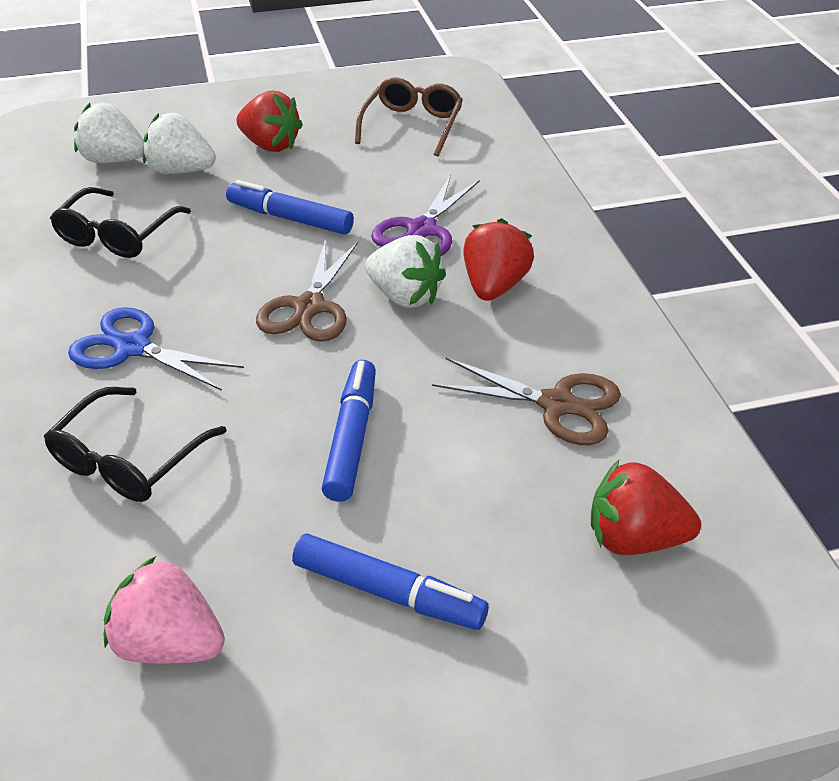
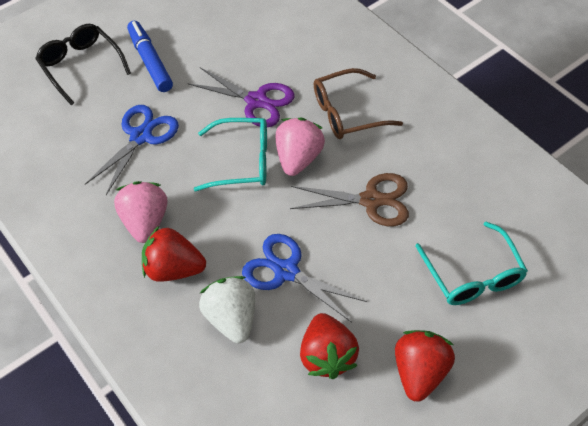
black glasses: [44,387,227,502] [50,187,191,258] = 2 -> [35,24,131,105] = 1
blue marker: [226,180,354,234] [292,533,489,630] [322,360,376,502] = 3 -> [127,21,173,92] = 1
blue scissors: [68,307,244,391] = 1 -> [85,105,179,195] [242,234,367,323] = 2
brown scissors: [256,239,358,342] [432,358,621,445] = 2 -> [290,173,409,226] = 1
pink strawberry: [104,556,225,664] = 1 -> [114,181,167,243] [276,117,325,176] = 2
turquoise glasses: none = 0 -> [194,118,267,191] [415,222,528,305] = 2
white strawberry: [74,103,144,163] [143,113,216,174] [365,235,446,308] = 3 -> [199,276,255,343] = 1

